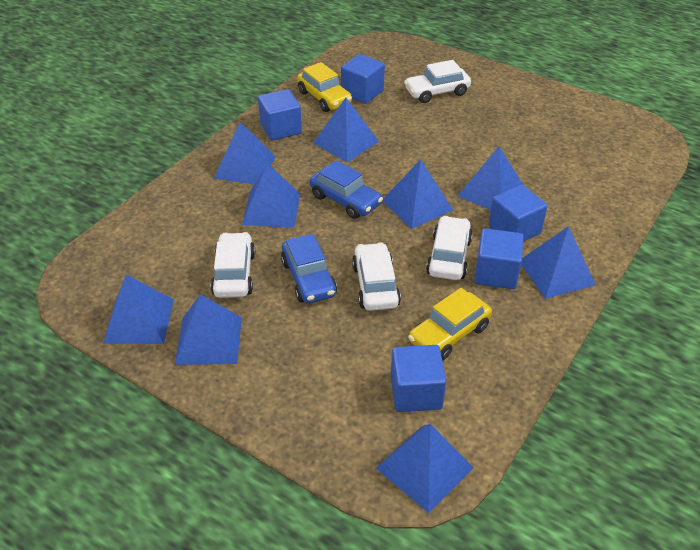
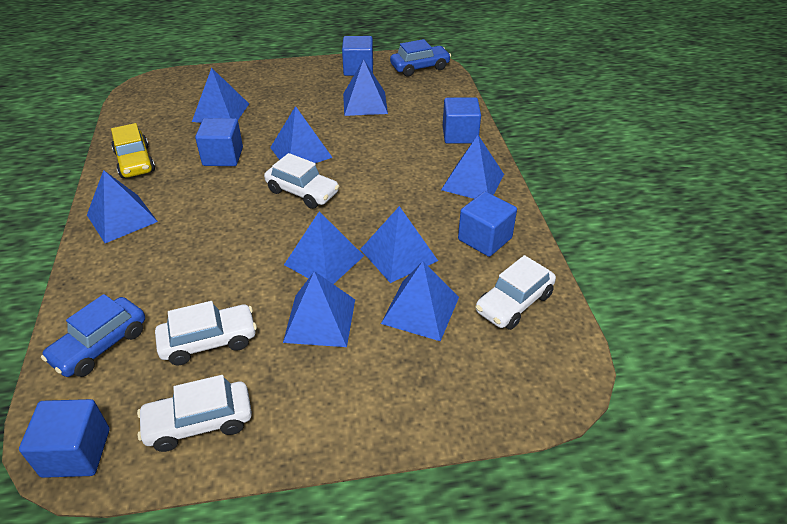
yellow car: [297,62,352,112] [408,288,492,360] = 2 -> [111,123,155,178] = 1

